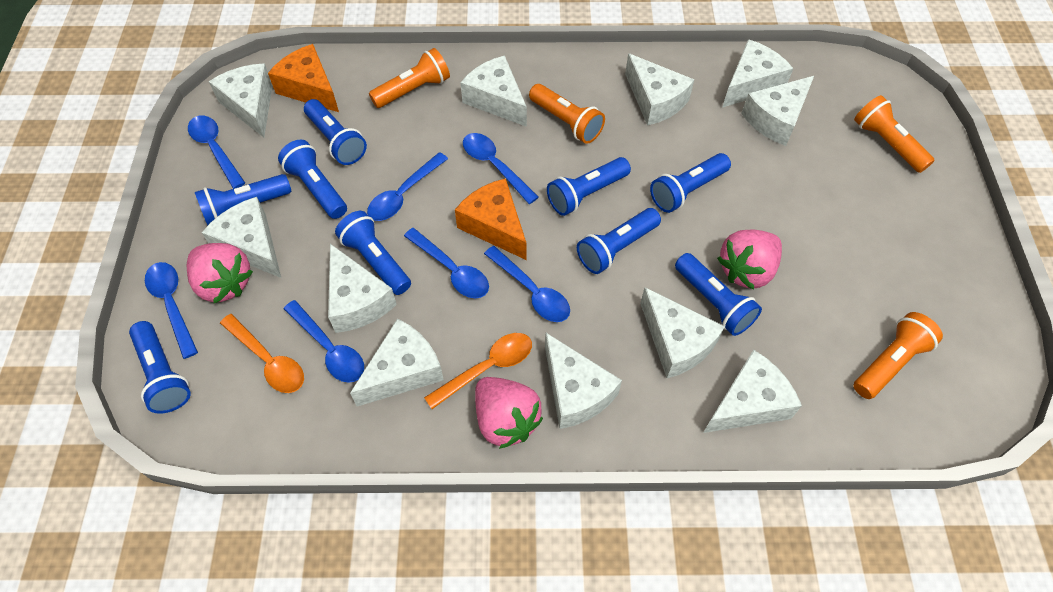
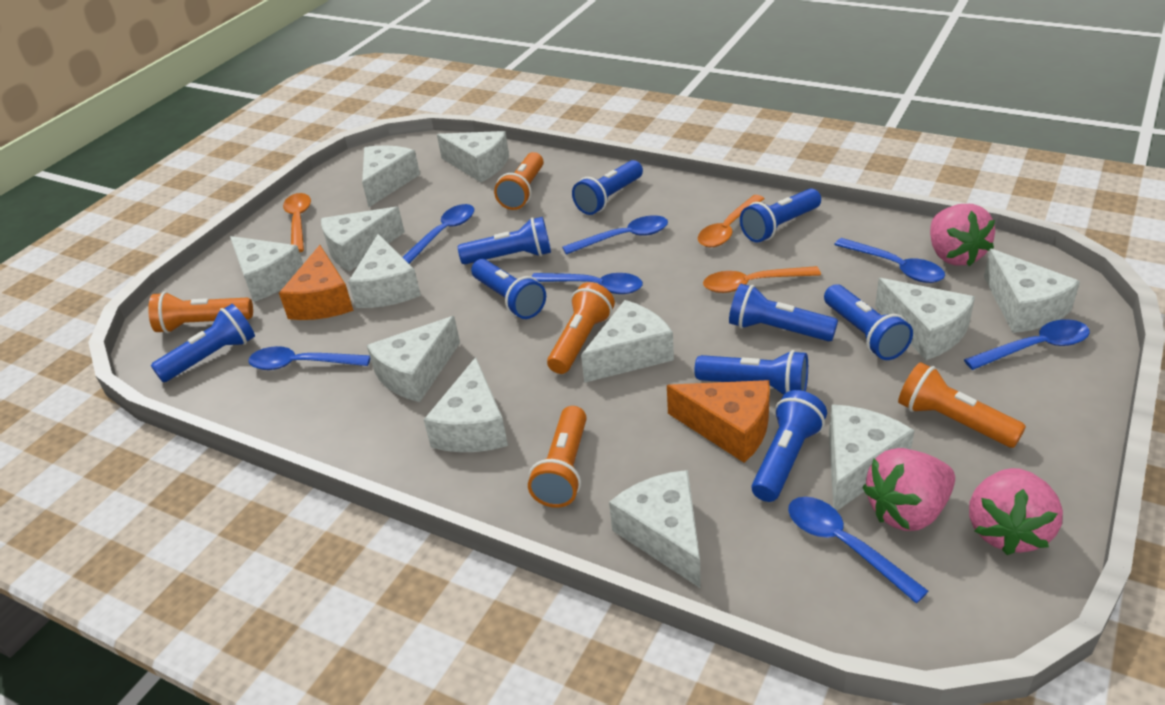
orange flashlight: [369,48,450,108] [529,84,605,144] [854,95,935,173] [854,312,943,399] = 4 -> [148,292,253,333] [494,152,544,210] [528,406,587,508] [547,282,615,374] [898,362,1026,448] = 5
orange spoon: [220,314,304,393] [424,333,532,409] = 2 -> [283,193,311,252] [698,195,765,247] [703,266,821,293] = 3
white cheese: [202,197,281,278] [209,63,272,137] [328,244,397,333] [350,318,444,406] [460,55,527,127] [545,333,622,429] [625,53,694,126] [640,287,725,378] [703,349,802,433] [722,39,793,108] [741,76,814,146] = 11 -> [230,236,303,302] [321,207,405,271] [348,234,421,308] [362,145,420,207] [367,316,460,402] [424,357,508,452] [437,131,509,182] [581,300,674,383] [609,470,701,589] [829,405,915,511] [875,278,975,360] [984,249,1080,333] = 12

